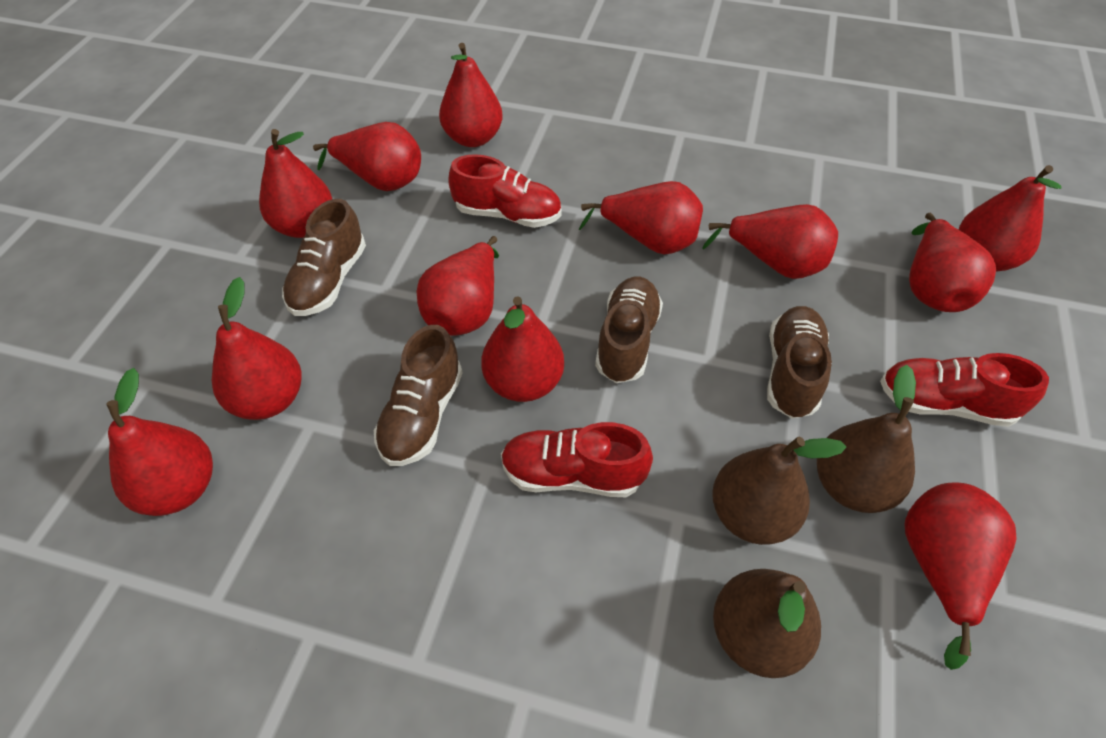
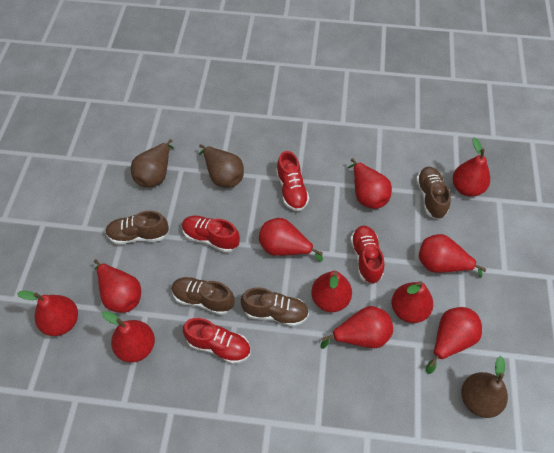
red pear: [106,368,213,516] [212,277,302,420] [259,129,332,238] [313,122,421,191] [417,236,499,336] [439,43,503,147] [481,296,564,402] [579,181,703,254] [702,204,838,279] [905,483,1017,670] [909,213,996,312] [959,165,1062,272] = 12 -> [17,291,78,336] [94,259,141,313] [102,311,155,362] [259,218,323,262] [311,271,352,312] [321,306,393,349] [348,158,392,209] [392,281,433,323] [419,234,486,277] [426,307,482,374] [453,138,490,197] = 11
red shoe: [448,154,562,228] [501,422,653,497] [880,353,1049,427] = 3 -> [182,216,240,252] [183,318,251,364] [276,151,309,211] [350,226,384,284] = 4

